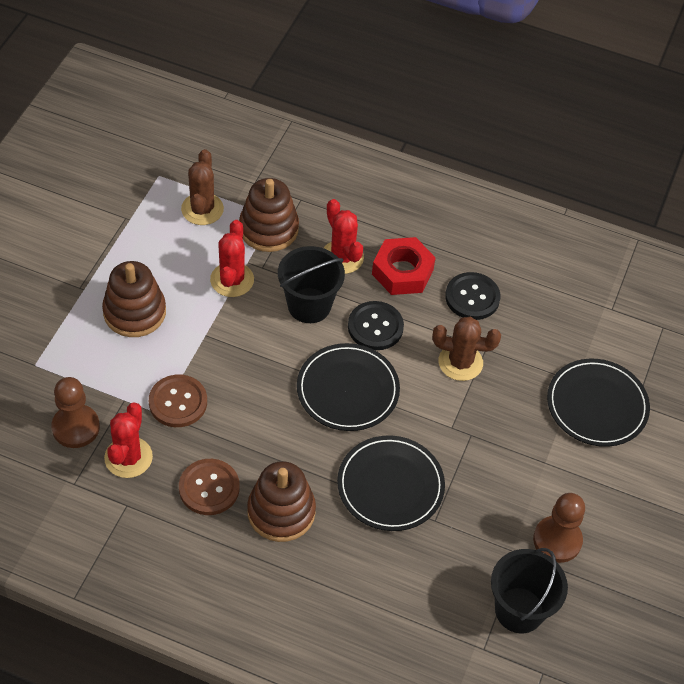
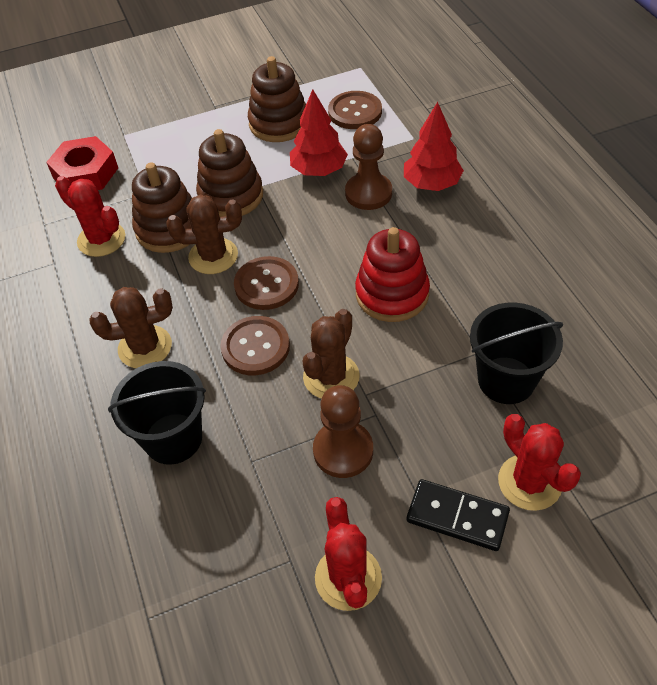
black button: [348,301,404,350] [445,272,501,320] = 2 -> none = 0
black domino: none = 0 -> [407,479,510,551] = 1
black plate: [297,343,400,431] [337,436,445,531] [547,359,650,447] = 3 -> none = 0
brown button: [149,375,207,427] [179,459,240,515] = 2 -> [221,316,290,375] [234,256,299,310] [328,91,382,129] = 3
brown cactus: [181,149,224,225] [432,317,501,381] = 2 -> [89,287,173,368] [166,195,242,274] [302,309,360,399] = 3
red stacking toy: none = 0 -> [355,227,430,322] = 1
red tree: none = 0 -> [290,89,348,176] [404,102,464,191] = 2

